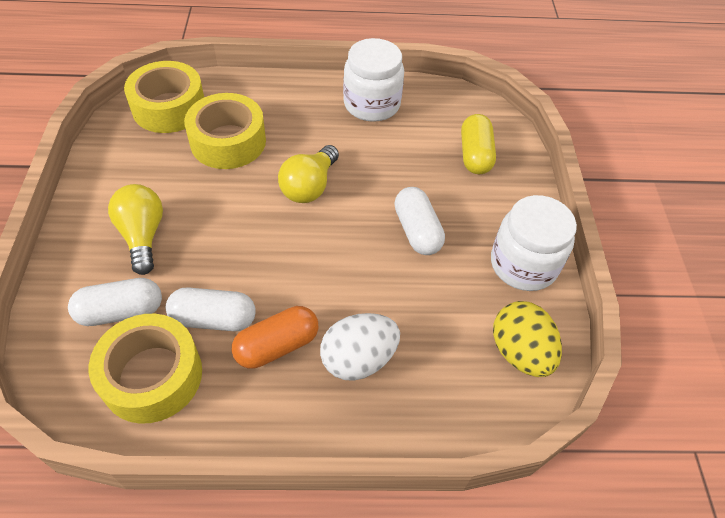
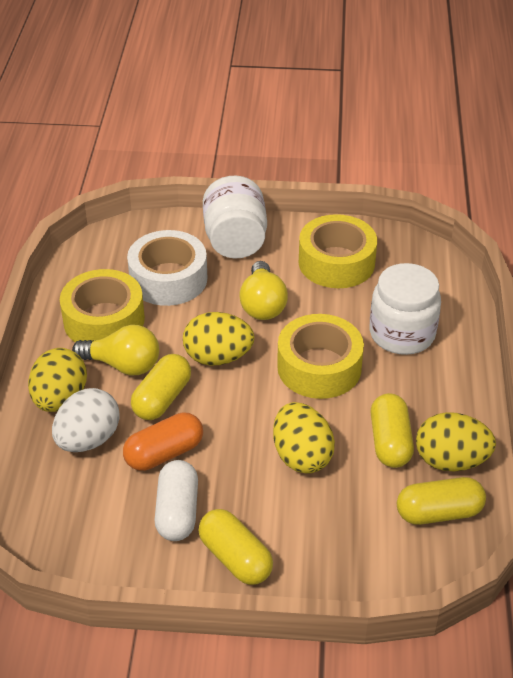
white capsule: [68,278,162,326] [166,287,256,331] [394,187,445,255] = 3 -> [154,460,198,541] = 1
white tape: none = 0 -> [127,230,208,306] = 1
yellow capsule: [461,114,496,174] = 1 -> [131,354,191,420] [198,509,273,585] [370,393,414,468] [397,477,486,525] = 4
yellow egg: [493,301,562,377] = 1 -> [28,348,87,412] [183,312,254,366] [273,402,335,474] [416,412,496,471] = 4

